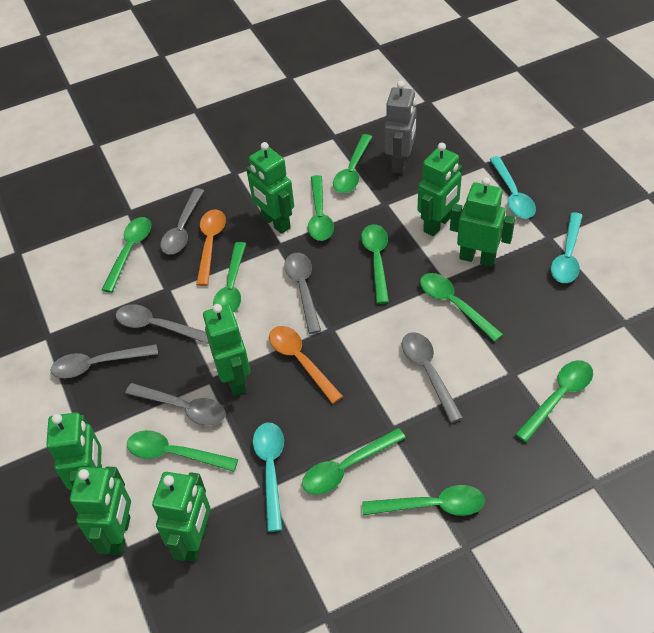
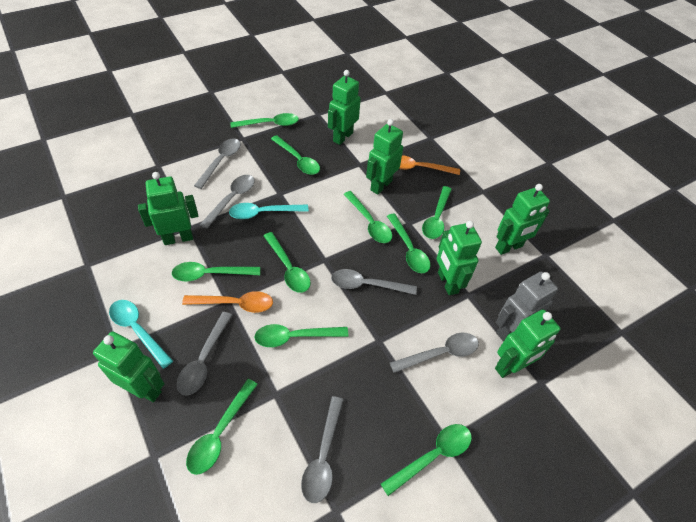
turquoise spoon: [253,423,284,532] [489,156,536,218] [551,212,583,283] = 3 -> [109,300,173,369] [229,203,309,219] = 2

